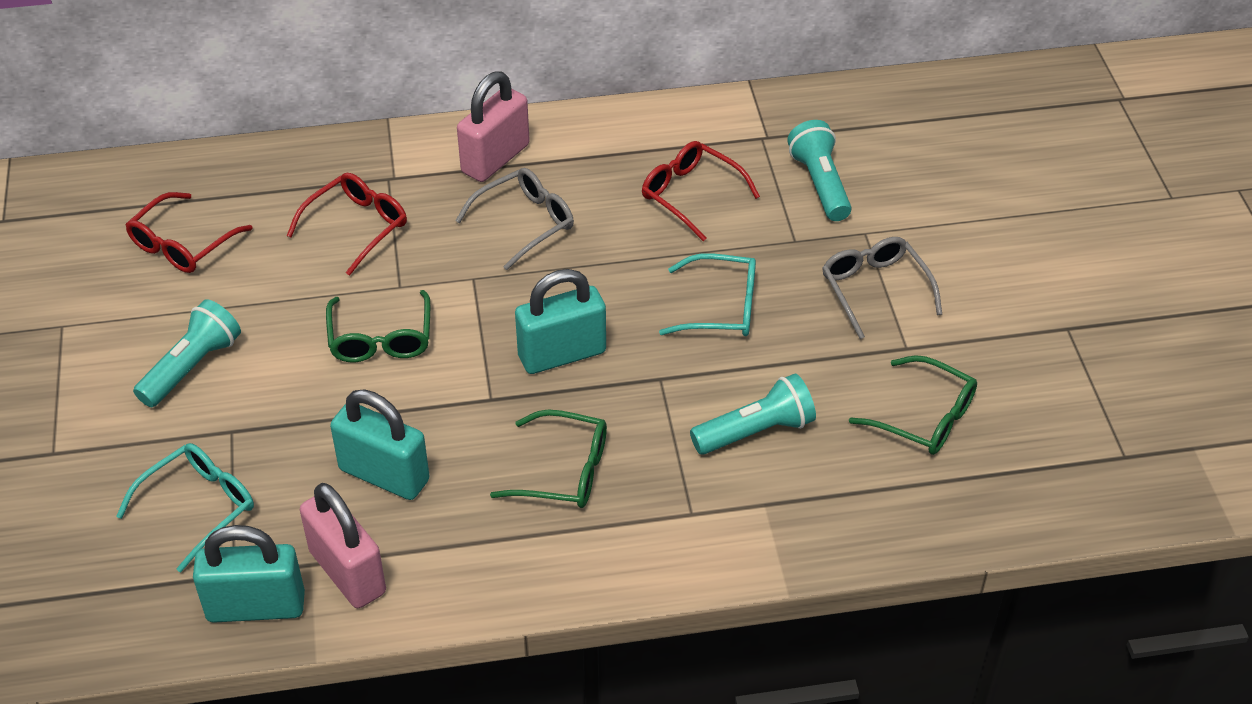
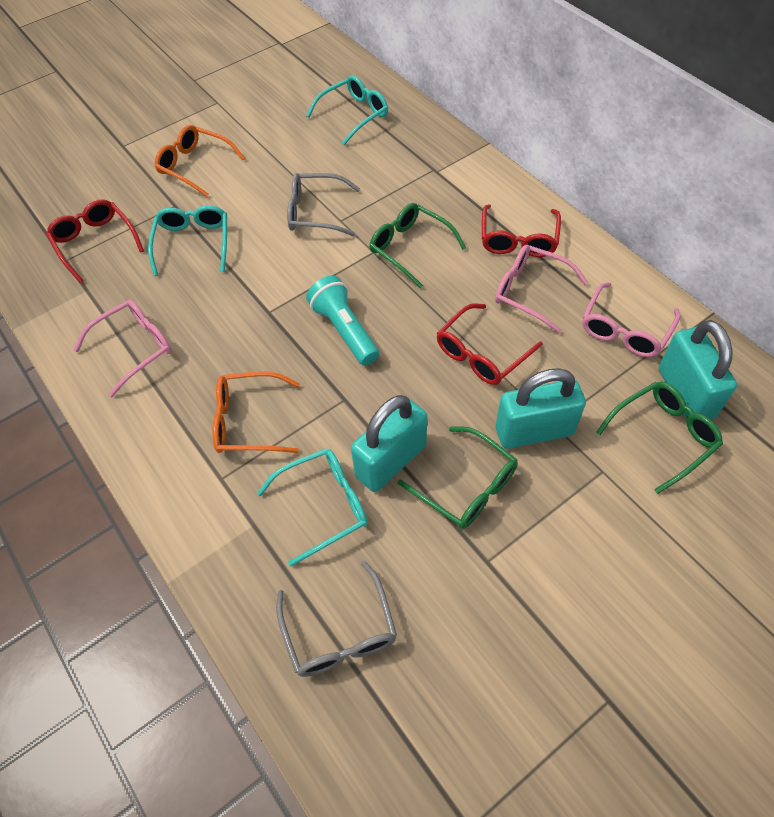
orange glasses: none = 0 -> [155,125,245,197] [212,371,300,453] = 2
pink glasses: none = 0 -> [73,300,172,397] [495,245,588,333] [582,282,681,357] = 3
pink padlock: [300,483,386,608] [457,71,530,182] = 2 -> none = 0
turquoise flashlight: [133,299,241,407] [690,374,816,455] [787,120,852,221] = 3 -> [306,276,379,366] = 1
turquoise glasses: [116,443,254,573] [659,253,756,336] = 2 -> [148,205,227,276] [257,448,368,566] [306,75,388,145] = 3

